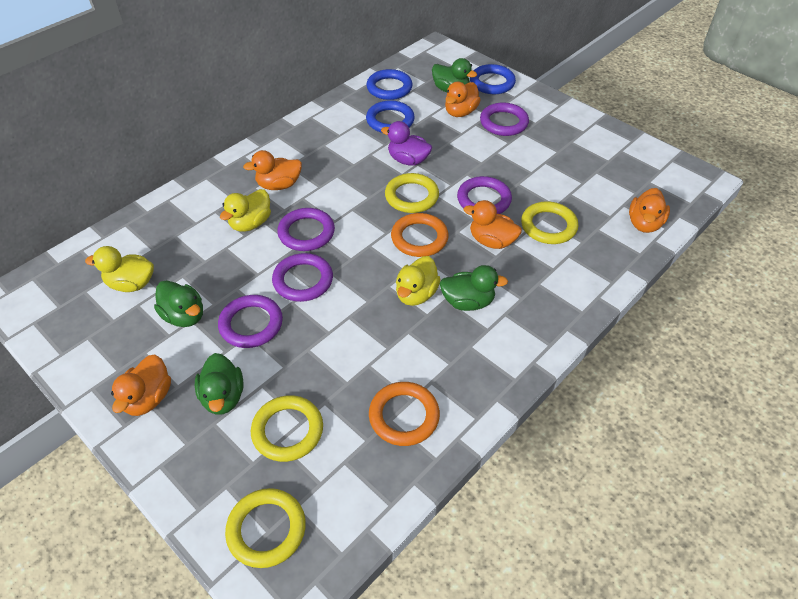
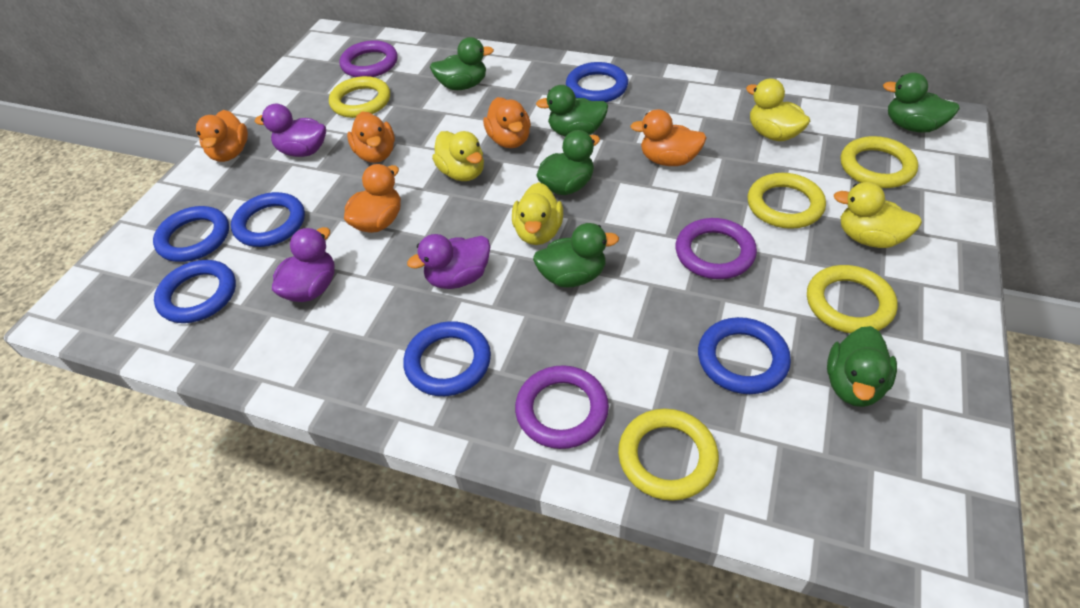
blue ring: [366,100,415,133] [367,69,413,100] [470,64,516,94] = 3 -> [153,206,229,262] [154,260,236,323] [231,192,305,247] [403,321,491,396] [566,62,628,102] [698,317,791,394] = 6
green duck: [154,280,203,327] [195,353,243,415] [432,58,477,93] [440,265,508,311] = 4 -> [430,37,494,90] [533,223,619,288] [536,85,608,136] [536,130,600,195] [827,326,897,407] [883,72,960,132] = 6
orange ring: [369,382,440,446] [391,213,449,257] = 2 -> none = 0
purple duck: [381,121,432,166] = 1 -> [255,104,326,157] [272,227,335,302] [407,234,490,289] = 3
purple ring: [218,295,283,348] [272,253,333,302] [277,208,335,251] [457,176,512,214] [480,103,529,136] = 5 -> [340,40,398,77] [515,365,609,449] [675,218,757,279] = 3
yellow duck: [85,246,154,292] [220,189,271,232] [396,256,441,306] = 3 -> [432,131,484,181] [512,182,563,245] [746,78,810,141] [834,182,922,248] = 4
yellow ring: [225,488,306,568] [251,395,323,462] [385,173,439,213] [521,201,578,244] = 4 -> [329,76,390,118] [618,409,719,501] [747,173,826,229] [807,265,898,333] [841,136,918,188] = 5

